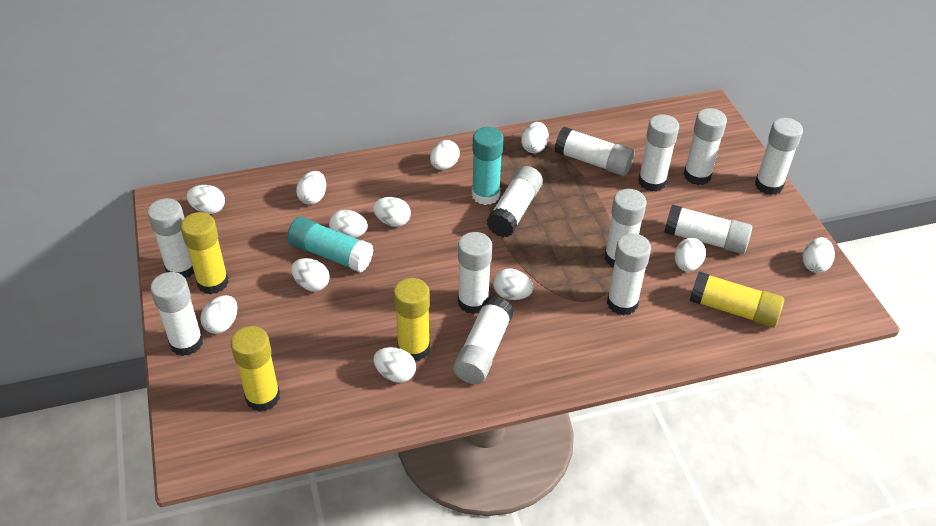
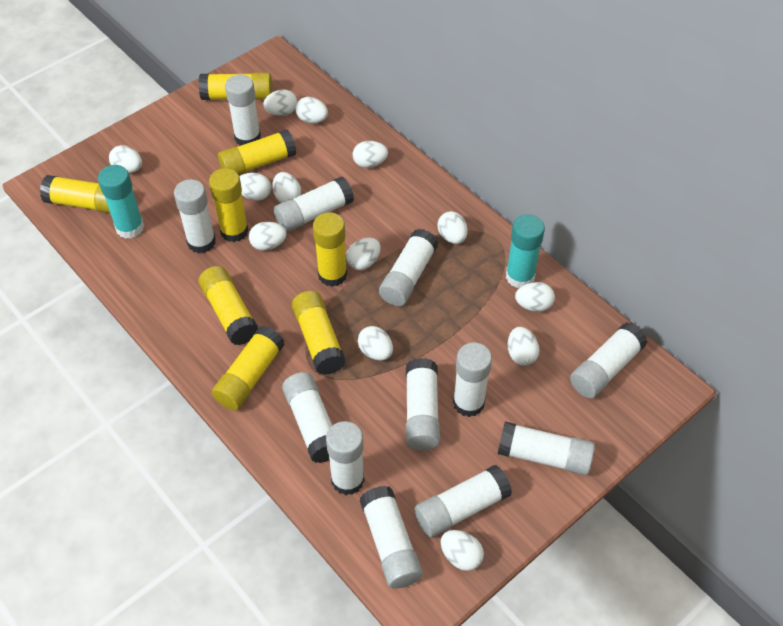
white egg: [186,185,225,214] [200,295,237,334] [291,258,330,291] [296,171,326,205] [329,210,368,238] [373,197,411,227] [373,347,416,383] [430,140,460,170] [493,269,534,300] [521,122,549,153] [675,238,706,272] [803,237,835,273] = 12 -> [109,145,142,173] [239,173,271,201] [249,222,287,251] [263,89,297,116] [272,172,301,203] [295,97,328,123] [346,238,381,270] [353,141,388,168] [358,326,393,360] [438,211,468,244] [441,530,484,571] [508,327,540,366] [515,282,555,312] = 13
yellow glue stick: [181,212,229,294] [231,326,280,412] [394,278,430,361] [690,271,784,328] = 4 -> [40,175,110,213] [198,266,258,345] [199,72,272,100] [209,168,249,242] [212,326,285,410] [218,129,296,175] [292,291,346,375] [313,212,347,287] = 8

